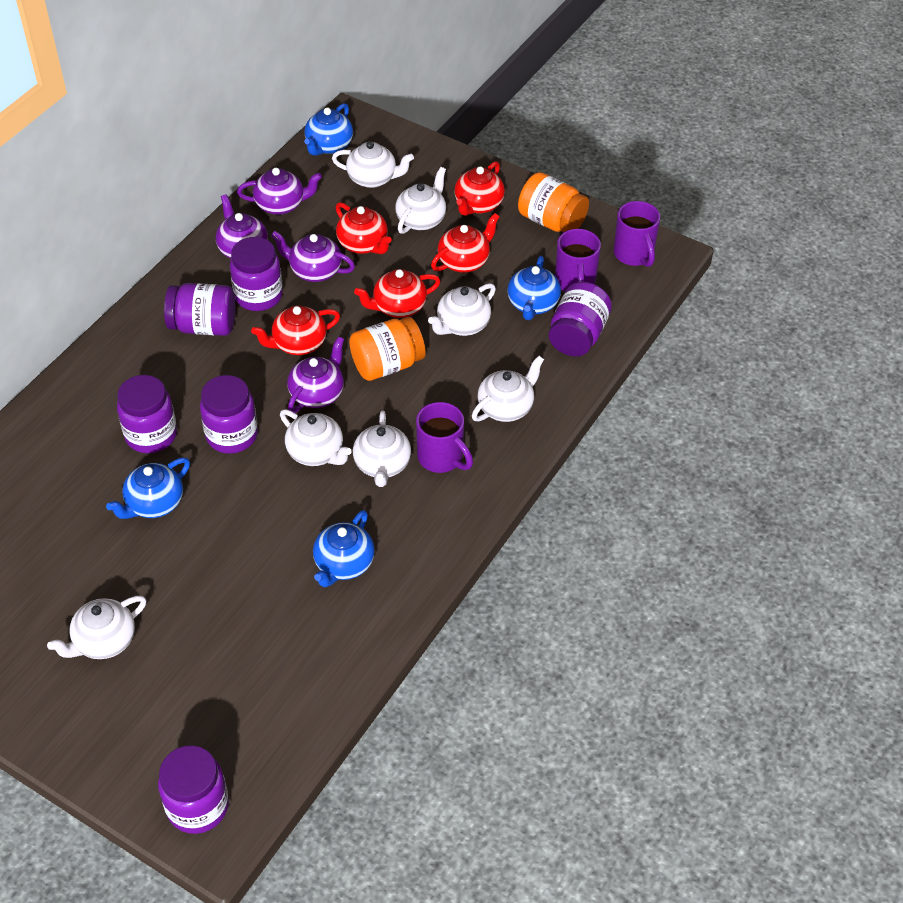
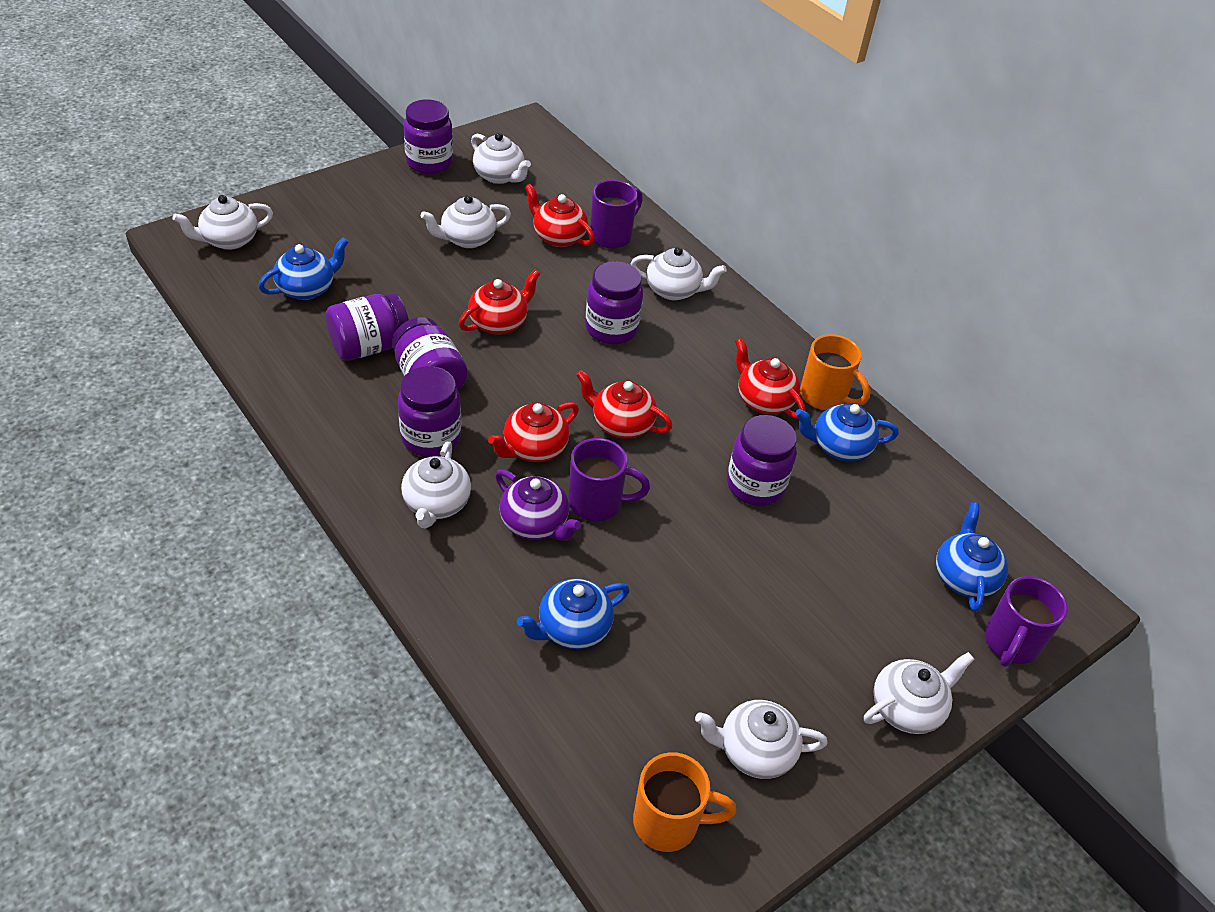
orange jar: [349,317,425,381] [518,172,589,232] = 2 -> none = 0
orange mug: none = 0 -> [633,752,736,852] [800,334,870,410] = 2
purple teapot: [216,194,268,259] [237,168,322,215] [271,231,355,282] [287,336,344,413] = 4 -> [495,469,581,541] = 1

